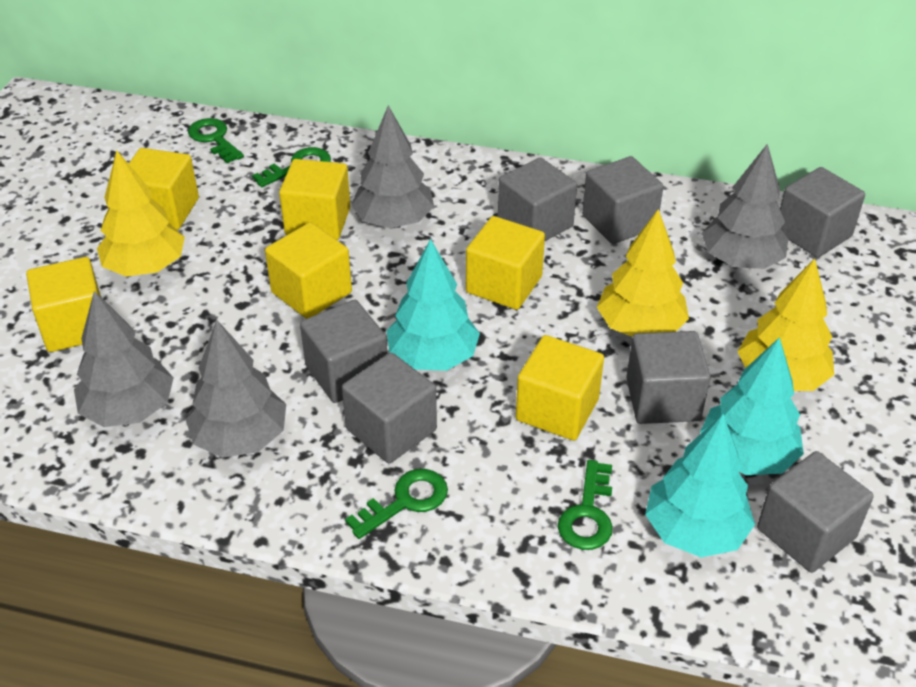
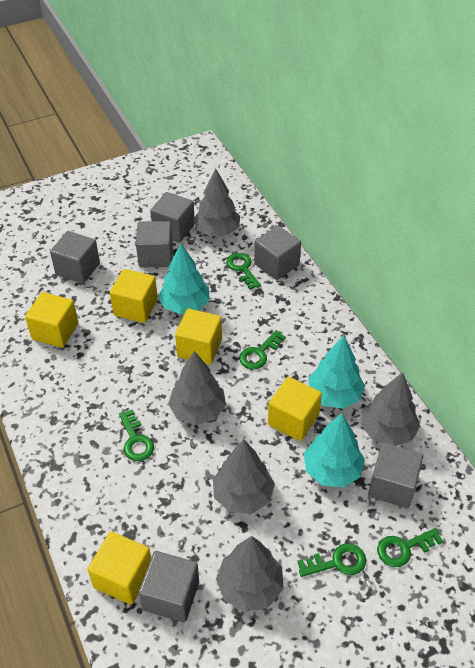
green key: [188,118,244,163] [252,147,331,187] [345,469,448,539] [558,460,613,550] = 4 -> [119,409,154,461] [226,253,261,290] [239,330,286,369] [297,543,366,577] [377,528,443,567] = 5
grey cube: [300,300,387,403] [342,353,437,463] [498,158,577,241] [582,156,663,244] [626,331,711,424] [757,451,874,573] [780,167,865,258] = 7 -> [50,231,100,284] [136,221,173,267] [139,551,199,622] [150,192,195,243] [254,226,301,280] [368,443,423,508] = 6
grey tree: [74,291,174,427] [186,320,286,458] [351,105,434,228] [701,144,788,269] = 4 -> [168,351,226,425] [193,169,240,237] [213,439,275,514] [216,536,284,612] [361,372,420,446] = 5
yellow cube: [26,257,101,352] [129,148,199,230] [265,222,352,319] [279,159,351,240] [466,216,545,310] [516,335,604,441] = 6 -> [25,292,78,348] [87,531,151,605] [110,269,158,323] [175,309,222,365] [268,377,322,441] = 5
yellow tree: [97,150,185,277] [597,209,689,337] [737,259,834,391] = 3 -> none = 0

